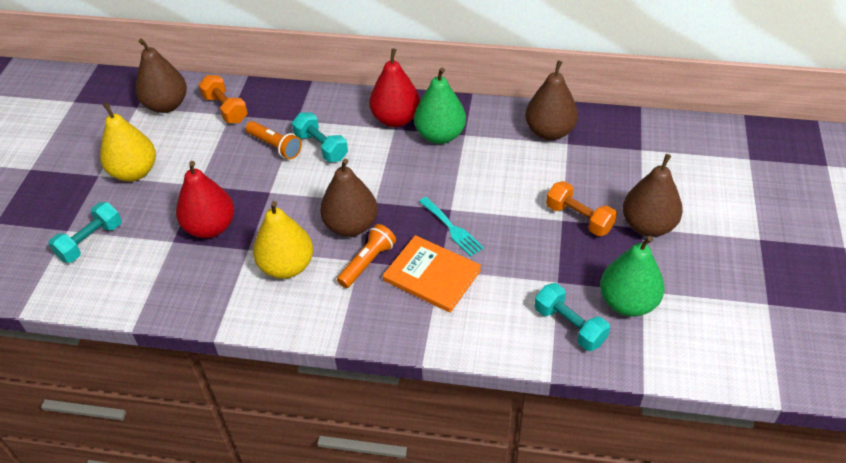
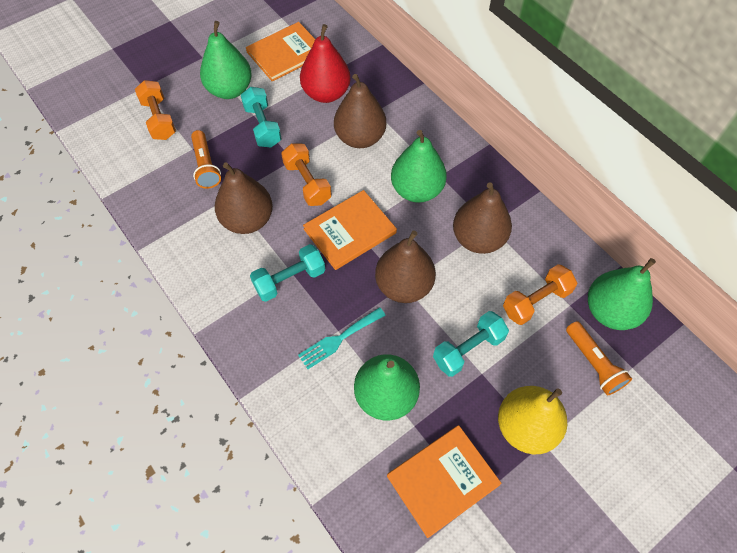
green pear: [414,68,466,144] [600,236,665,317] = 2 -> [200,21,252,99] [354,354,420,420] [391,130,447,203] [588,258,656,330] = 4
orange book: [383,235,481,313] = 1 -> [246,22,315,82] [303,190,397,270] [387,425,502,538] = 3
orange dumbbell: [199,75,248,123] [546,181,617,236] = 2 -> [135,80,176,140] [281,144,332,206] [503,264,577,325] = 3
red pear: [176,161,234,238] [369,48,420,127] = 2 -> [300,24,351,103] = 1
yellow pear: [100,102,156,182] [253,201,313,279] = 2 -> [498,386,567,454] = 1

